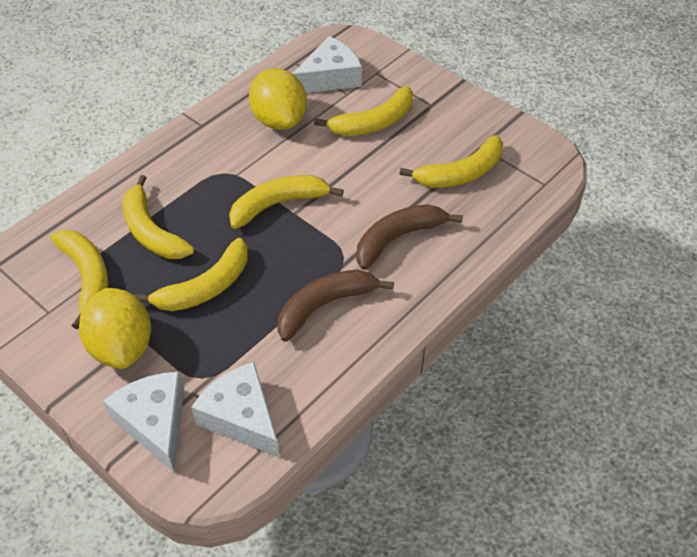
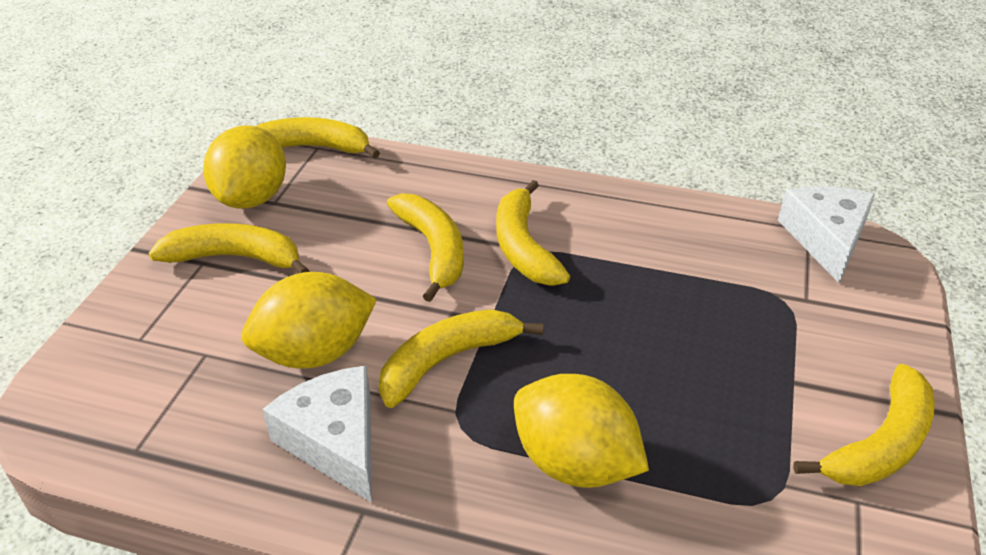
brown banana: [277,270,394,342] [357,204,463,270] = 2 -> none = 0
white cheese: [103,372,184,472] [191,362,280,458] [293,36,362,93] = 3 -> [262,366,372,503] [778,186,875,283] = 2
yellow lemon: [79,288,151,369] [249,68,307,130] = 2 -> [203,125,286,209] [242,272,377,369] [514,374,649,488] = 3

